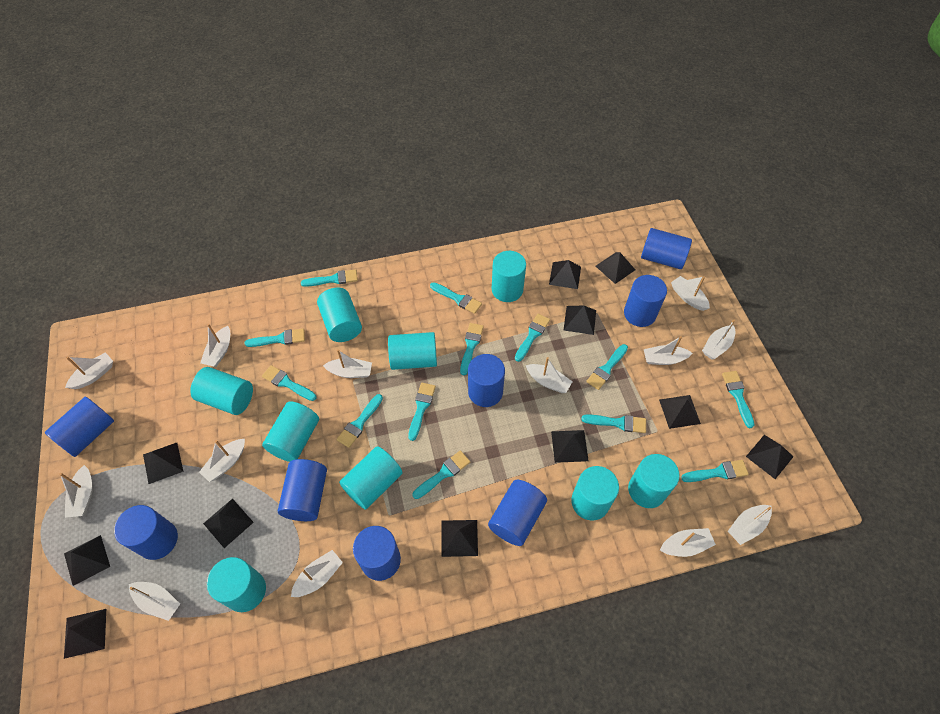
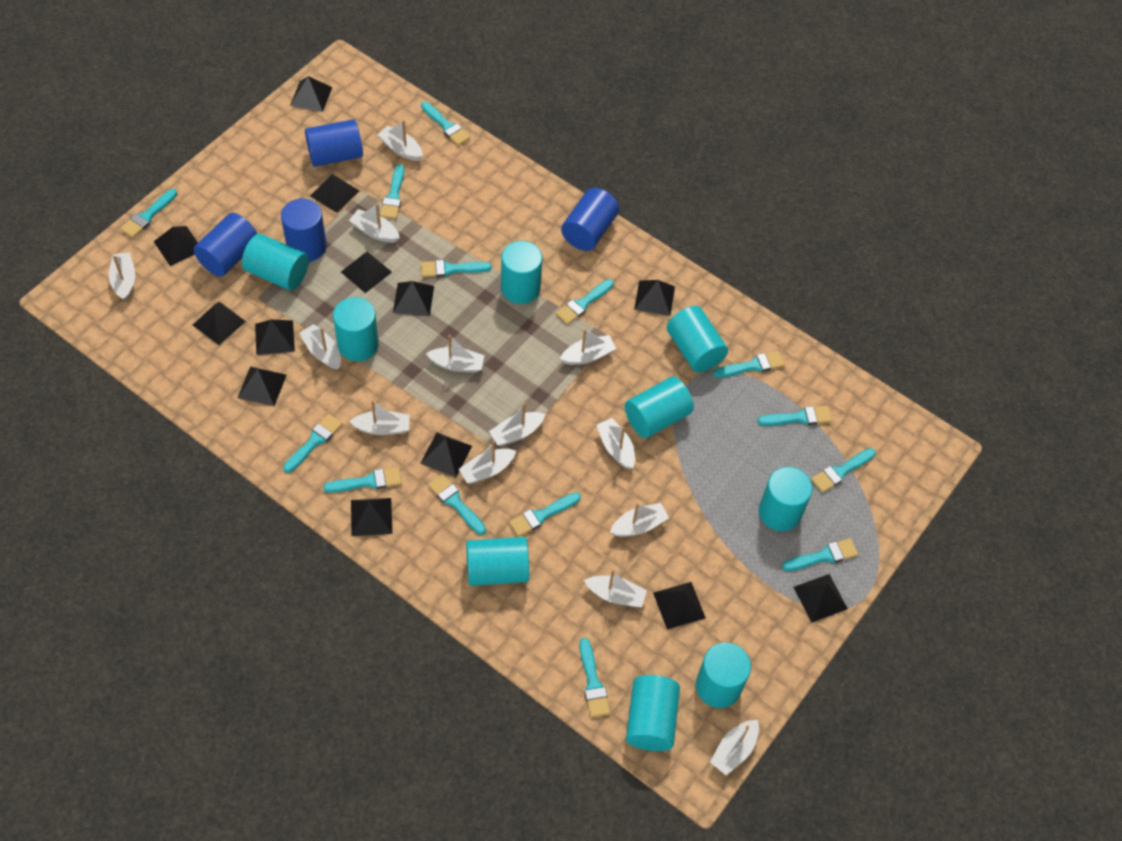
black pyramid: [64,535,110,586] [64,609,106,659] [143,443,183,484] [203,498,254,548] [441,520,478,557] [549,260,581,289] [551,430,589,463] [564,306,596,335] [596,252,635,284] [659,395,701,429] [746,435,793,479] = 11 -> [154,226,198,266] [193,302,246,345] [238,367,287,406] [255,320,295,355] [290,76,332,112] [310,174,359,213] [341,252,392,293] [351,498,392,536] [393,281,434,316] [420,433,472,477] [634,280,675,316] [653,582,706,629] [793,574,848,623] = 13
blue cylinder: [45,397,114,457] [114,505,178,560] [278,459,327,521] [353,526,401,581] [468,354,505,407] [488,480,547,546] [624,275,667,327] [641,228,692,269] = 8 -> [193,213,257,277] [281,199,327,262] [305,119,363,167] [561,188,619,251] = 4
turquoise brush: [244,329,305,347] [262,365,317,401] [301,269,358,287] [337,394,383,448] [408,383,436,441] [413,450,470,499] [430,282,482,314] [460,323,484,375] [515,314,550,362] [581,414,646,433] [586,344,628,390] [681,460,749,482] [722,371,754,428] = 13 -> [120,189,177,238] [283,414,343,473] [323,467,402,493] [380,164,404,219] [421,102,470,146] [421,260,492,277] [428,474,486,535] [509,492,581,537] [556,279,614,325] [579,638,610,717] [713,351,785,378] [758,406,832,426] [782,538,858,571] [811,448,876,493] = 14

